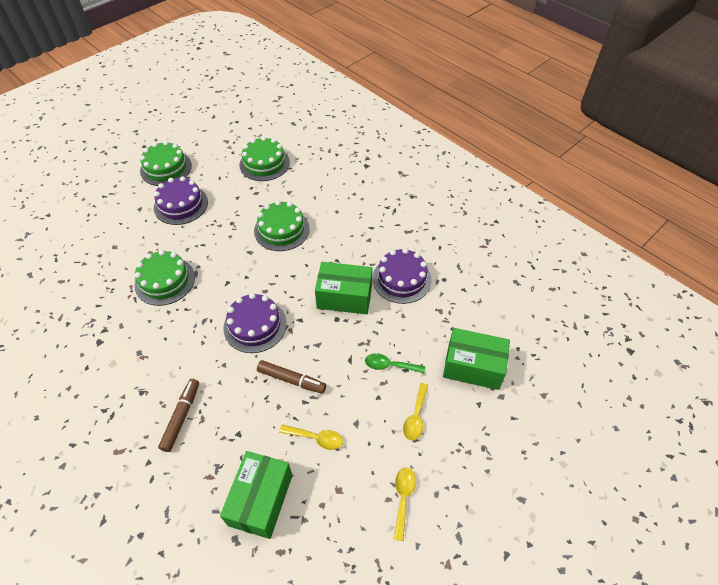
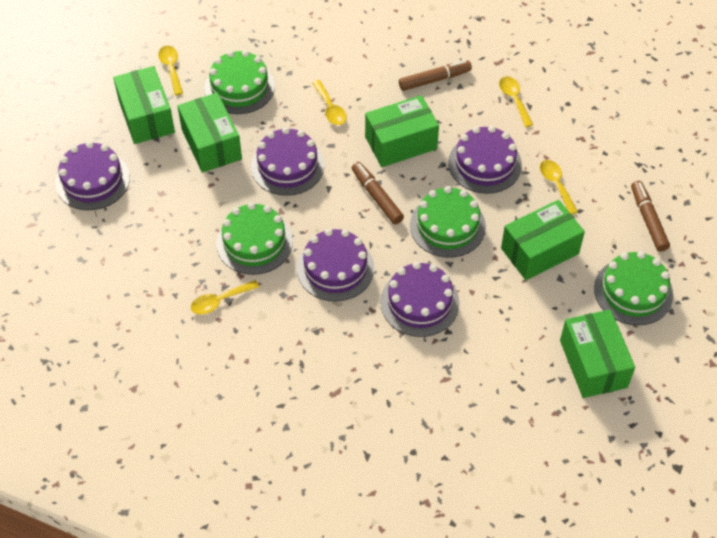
brown marker: [158,379,199,452] [257,360,326,394] = 2 -> [352,162,404,224] [399,60,472,91] [631,181,670,252] = 3
green box: [220,451,292,539] [315,262,373,314] [443,328,510,390] = 3 -> [113,66,175,144] [178,92,242,173] [365,95,439,167] [501,200,585,280] [560,309,635,398] = 5
green spoon: [365,353,425,373] = 1 -> none = 0
purple cake: [154,176,208,225] [223,293,287,353] [372,248,432,304] = 3 -> [55,141,130,210] [251,127,324,196] [297,228,374,301] [380,262,460,337] [448,126,522,194] = 5
yellow spoon: [279,425,343,450] [394,467,416,541] [403,383,428,440] = 3 -> [158,46,183,95] [191,280,259,315] [312,80,347,125] [499,76,533,127] [540,160,578,214] = 5

